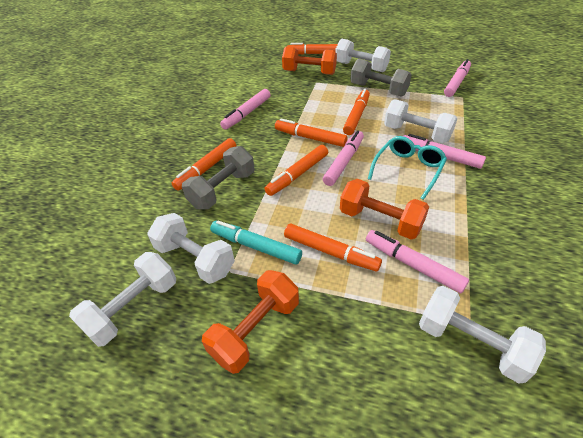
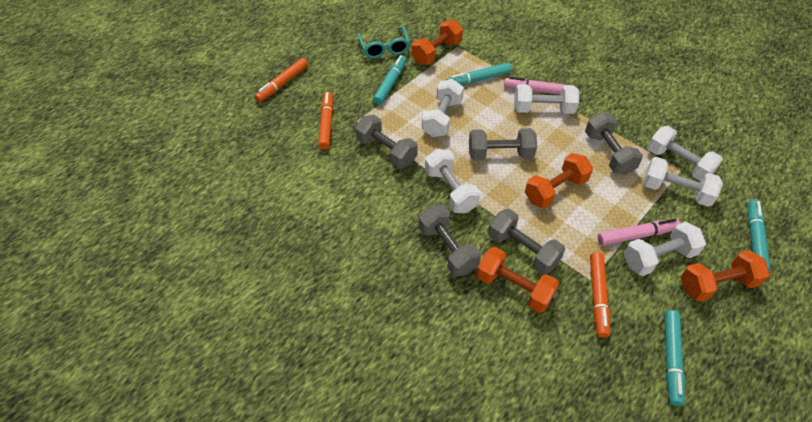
grey dumbbell: [182,146,255,209] [350,59,412,97] = 2 -> [355,115,418,168] [419,205,481,277] [469,128,537,160] [488,209,565,275] [585,112,643,175] = 5
orange dumbbell: [202,270,299,374] [282,46,337,75] [340,179,429,239] = 3 -> [412,20,463,65] [476,247,559,313] [525,153,593,208] [681,250,770,302] = 4
orange marker: [172,138,236,191] [265,145,328,196] [275,118,348,147] [284,223,382,272] [287,43,338,55] [343,89,370,135] = 6 -> [254,58,308,102] [318,92,333,150] [590,252,610,338] = 3
pink marker: [220,89,271,130] [323,130,364,186] [366,230,469,293] [403,134,486,169] [444,59,471,97] = 5 -> [504,77,574,95] [598,219,680,246] = 2
turquoise marker: [210,220,302,265] = 1 -> [373,55,406,105] [446,63,511,85] [664,310,685,406] [748,200,770,271] = 4
white dumbbell: [69,252,176,347] [147,213,235,284] [335,39,391,72] [384,99,458,143] [419,286,546,383] = 5 -> [422,79,464,137] [425,149,481,213] [514,84,579,114] [624,222,706,276] [643,157,723,207] [647,126,723,181] = 6

